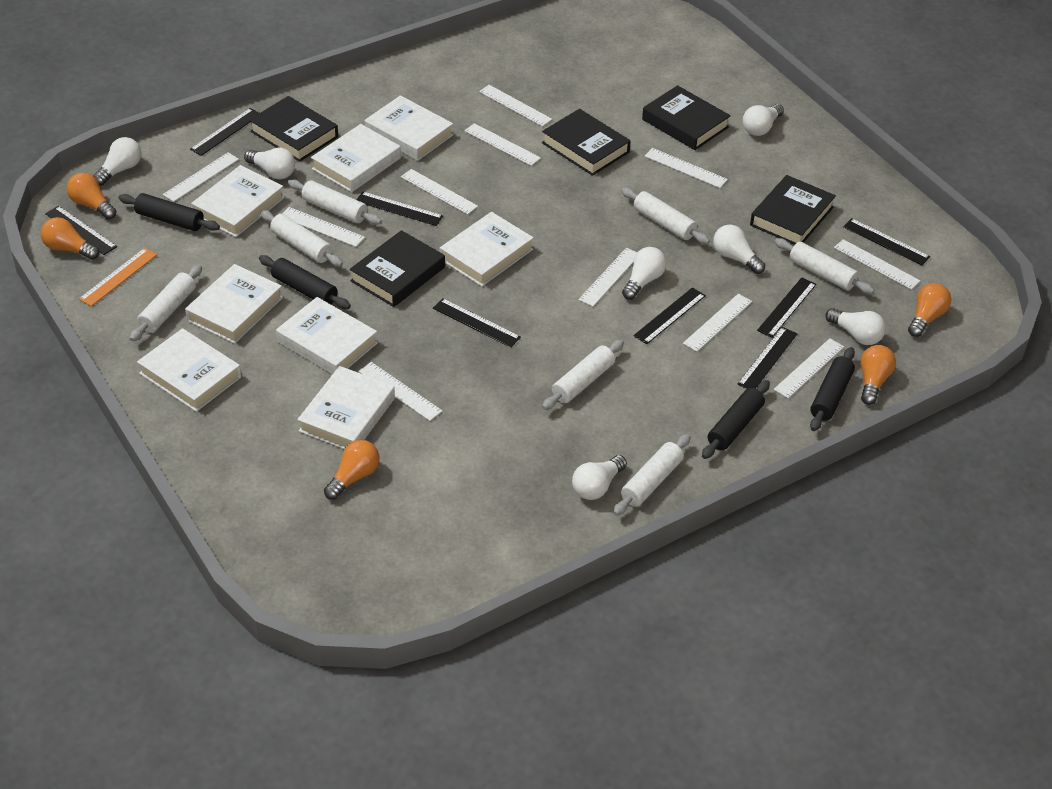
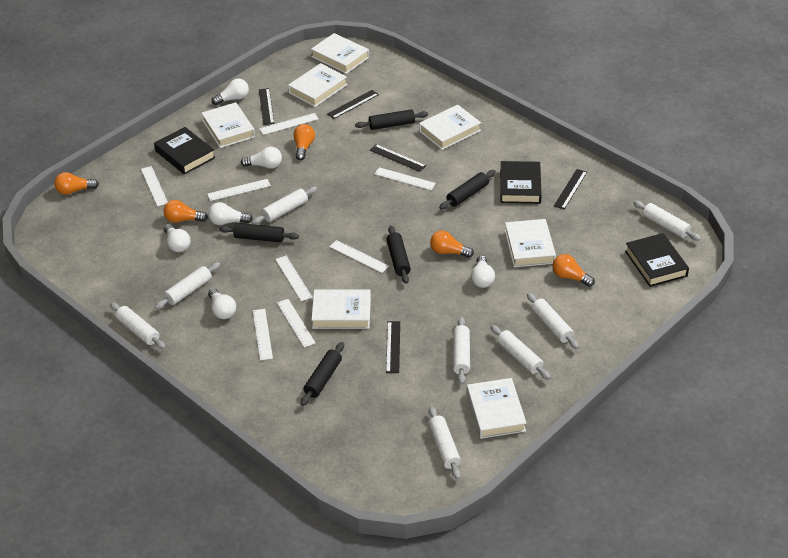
black book: [249,96,338,162] [350,230,445,307] [542,109,631,176] [642,85,731,150] [750,175,836,245] = 5 -> [154,127,215,175] [500,161,542,204] [625,233,689,287] = 3
black rolling pin: [118,193,220,231] [259,255,351,309] [702,380,770,459] [810,347,855,431] = 4 -> [219,223,299,243] [301,342,344,406] [355,109,428,130] [386,226,411,284] [439,170,496,209] = 5
black ruler: [45,206,117,255] [190,108,259,156] [356,192,443,226] [433,298,521,347] [633,287,706,344] [738,327,798,389] [757,277,816,338] [843,218,930,265] = 8 -> [259,88,274,125] [327,90,379,119] [370,144,426,172] [386,321,400,373] [554,169,587,210] = 5
orange ruler: [79,248,157,306] = 1 -> none = 0
white book: [137,328,241,412] [185,264,283,344] [191,165,284,237] [276,297,378,375] [297,366,395,449] [311,124,401,192] [365,95,453,161] [440,212,534,287] = 8 -> [201,102,255,148] [288,63,347,107] [311,33,369,74] [311,289,371,329] [419,105,481,150] [467,378,527,439] [505,219,556,267] = 7
white light bulb: [93,137,141,186] [244,148,295,179] [572,455,627,500] [622,247,667,300] [713,225,765,274] [743,104,784,136] [825,308,886,345] = 7 -> [164,224,190,252] [208,202,253,225] [208,288,236,319] [211,79,249,105] [241,147,282,169] [471,255,495,288] = 6
white rolling pin: [130,265,202,342] [260,210,343,267] [288,179,382,225] [542,340,624,410] [613,434,691,516] [622,188,710,244] [775,238,874,294] = 7 -> [110,302,166,349] [155,262,220,309] [252,187,317,224] [428,406,461,479] [453,317,470,384] [491,325,551,380] [527,293,579,349] [633,201,701,241] = 8
white ruler: [163,153,239,202] [282,207,365,247] [359,362,442,421] [401,169,478,215] [464,123,541,166] [479,85,552,127] [579,248,637,307] [645,148,728,188] [683,294,752,352] [774,338,844,398] [834,239,920,290] = 11 -> [141,166,168,207] [207,179,271,201] [253,309,273,360] [259,113,319,135] [275,256,312,301] [277,299,316,348] [329,240,389,273] [375,167,436,190] = 8

